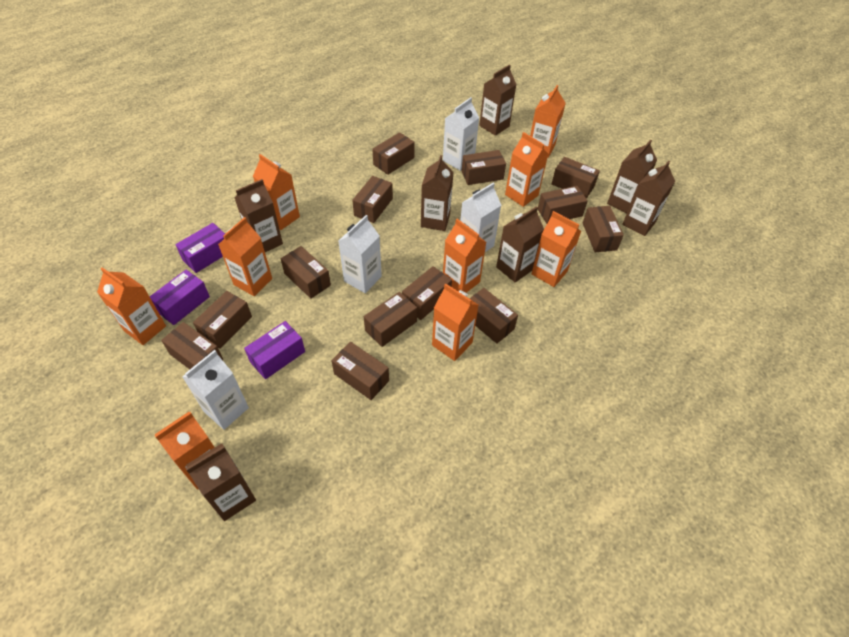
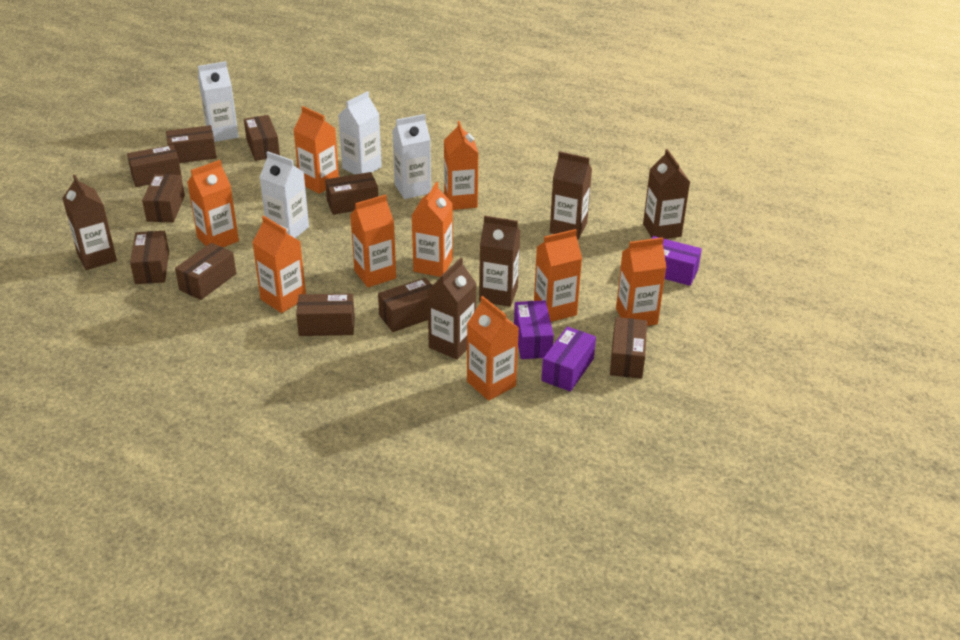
brown box: [161,322,223,369] [193,291,252,349] [281,246,331,299] [331,342,389,400] [352,176,393,223] [364,292,417,347] [372,132,415,175] [402,266,452,320] [462,150,506,185] [469,288,518,344] [538,186,588,224] [552,157,600,198] [583,206,624,252] = 13 -> [127,145,182,187] [130,231,169,284] [142,174,185,222] [166,125,217,163] [175,243,236,300] [244,115,280,161] [296,294,355,336] [325,172,378,215] [378,278,432,332] [610,317,647,379] = 10
brown carton: [185,443,256,521] [235,179,283,252] [421,155,454,231] [479,64,517,136] [496,206,544,282] [607,140,657,213] [622,161,675,236] = 7 -> [63,175,117,270] [428,258,477,360] [479,216,520,307] [550,151,592,240] [643,149,690,239] = 5

